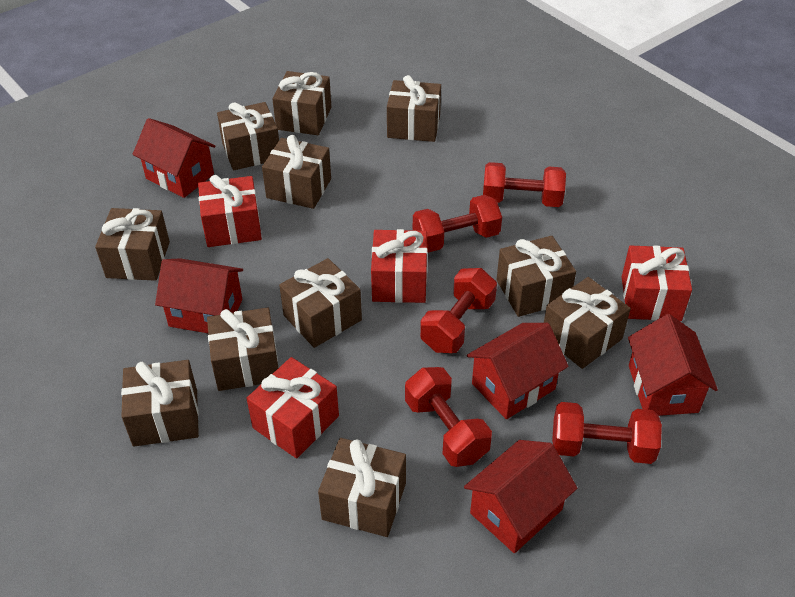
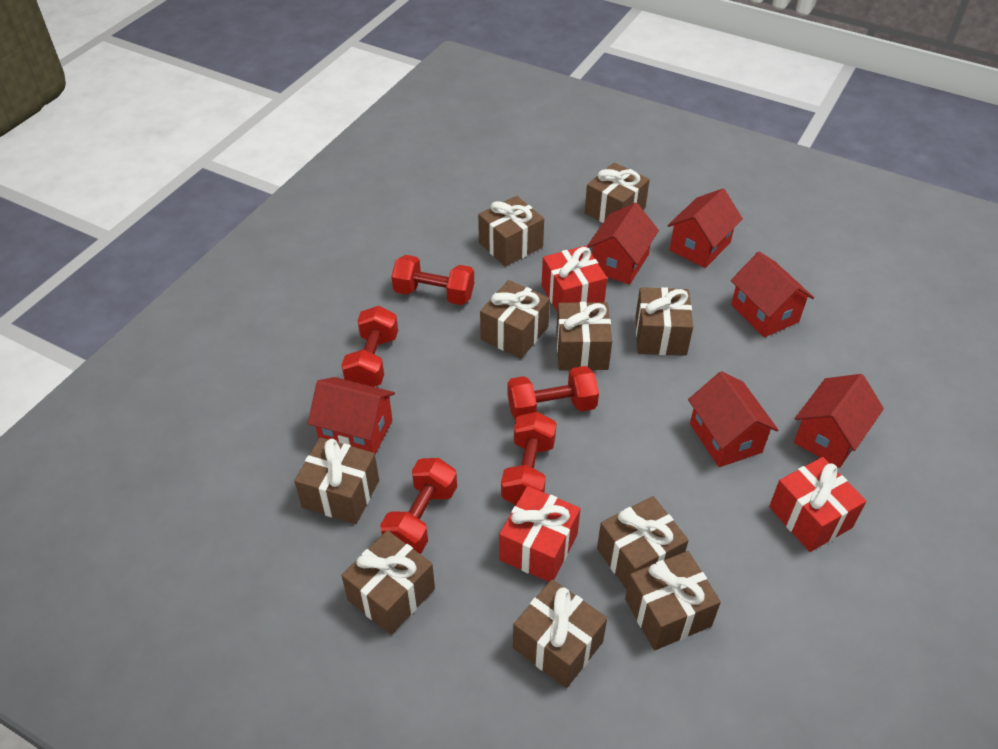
brown gift: [95,208,170,281] [121,360,199,447] [207,307,278,391] [217,102,279,170] [262,135,331,209] [272,71,331,135] [279,258,362,348] [318,438,406,537] [387,75,441,142] [496,236,576,317] [544,277,631,369] = 11 -> [294,437,379,524] [341,530,435,635] [478,196,544,267] [480,280,550,359] [513,579,607,688] [556,302,612,370] [585,162,650,223] [597,496,689,590] [625,551,721,650] [635,287,693,356] = 10
red gift: [198,175,262,247] [246,357,339,459] [371,229,428,303] [622,245,692,321] = 4 -> [499,486,581,582] [542,246,607,313] [769,457,866,552] = 3
red house: [133,118,215,198] [155,258,243,333] [464,440,577,553] [467,323,569,419] [628,314,718,416] = 5 -> [308,377,395,454] [587,203,659,285] [667,189,743,268] [688,371,778,467] [731,251,814,338] [794,374,884,468] = 6

